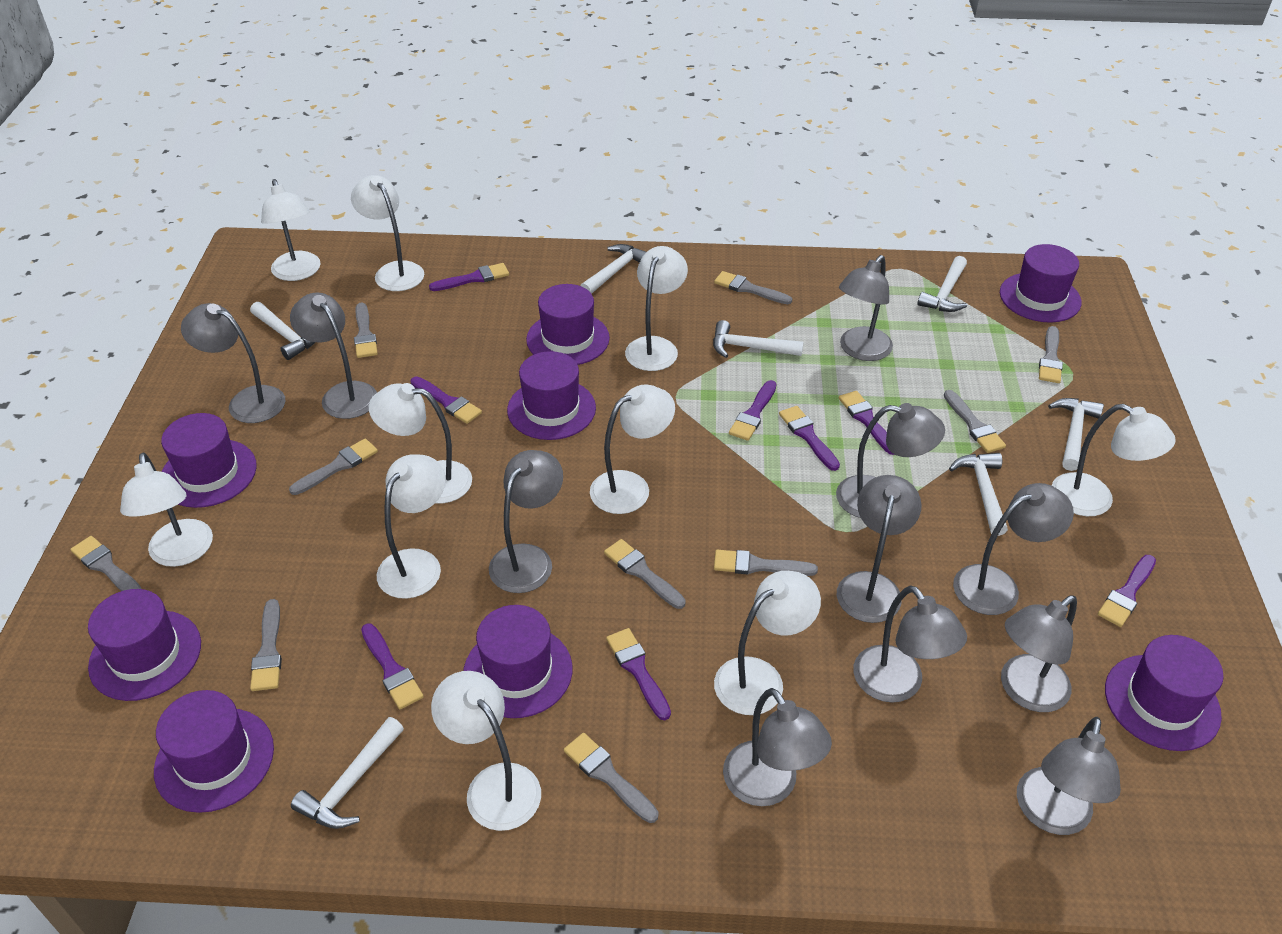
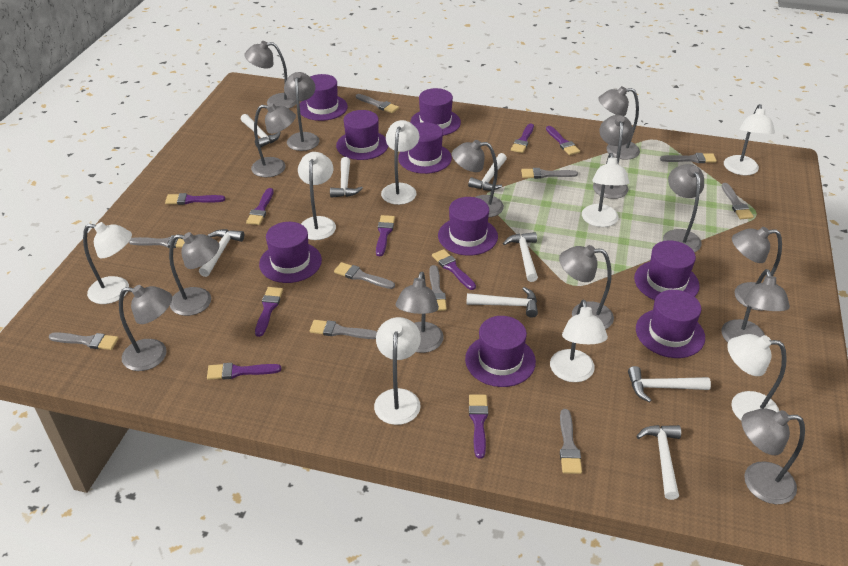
grey lamp: [181,303,285,423] [290,292,377,419] [489,450,563,593] [723,688,832,806] [836,403,945,518] [837,475,922,623] [839,255,893,361] [853,586,967,703] [953,483,1074,615] [1001,595,1077,712] [1017,717,1121,835] = 11 -> [119,285,172,371] [169,232,220,316] [244,41,296,109] [251,103,296,177] [284,72,320,151] [396,271,444,353] [452,140,504,217] [559,245,614,329] [593,115,633,199] [598,86,640,160] [663,164,704,252] [721,269,790,342] [732,227,782,311] [741,408,805,504] = 14
purple brush: [361,623,424,709] [410,376,482,424] [429,263,509,291] [606,628,671,720] [729,380,777,441] [779,406,840,471] [839,391,895,455] [1098,555,1156,627] = 8 -> [165,193,225,205] [207,363,281,380] [246,188,274,225] [255,287,283,337] [376,215,395,256] [432,249,476,290] [469,394,488,459] [511,123,534,153] [546,126,580,155] = 9
purple hat: [88,589,201,701] [154,690,274,813] [161,413,257,508] [463,605,573,718] [507,351,596,440] [526,284,610,365] [1000,244,1082,323] [1105,635,1224,751] = 8 -> [259,222,322,283] [300,74,348,121] [336,110,388,160] [398,122,452,174] [410,88,461,136] [438,197,498,256] [465,316,536,387] [634,240,700,300] [636,290,705,358] = 9
white hammer: [250,302,316,360] [291,717,404,829] [580,244,646,294] [713,320,804,358] [917,256,967,312] [949,453,1008,536] [1048,398,1104,471] = 7 -> [199,229,244,277] [241,114,281,147] [330,157,363,198] [466,287,538,318] [468,153,507,191] [503,232,538,282] [628,366,711,402] [636,425,681,500] = 8
white lamp: [120,453,213,567] [261,179,321,281] [351,175,424,291] [369,383,472,503] [377,454,445,599] [431,671,541,831] [590,385,675,514] [625,246,688,371] [714,571,821,715] [1052,404,1176,516] = 10 -> [83,222,132,304] [298,152,336,240] [374,317,421,425] [381,120,419,205] [550,300,608,382] [582,153,630,227] [724,104,775,175] [727,334,787,420] = 8

